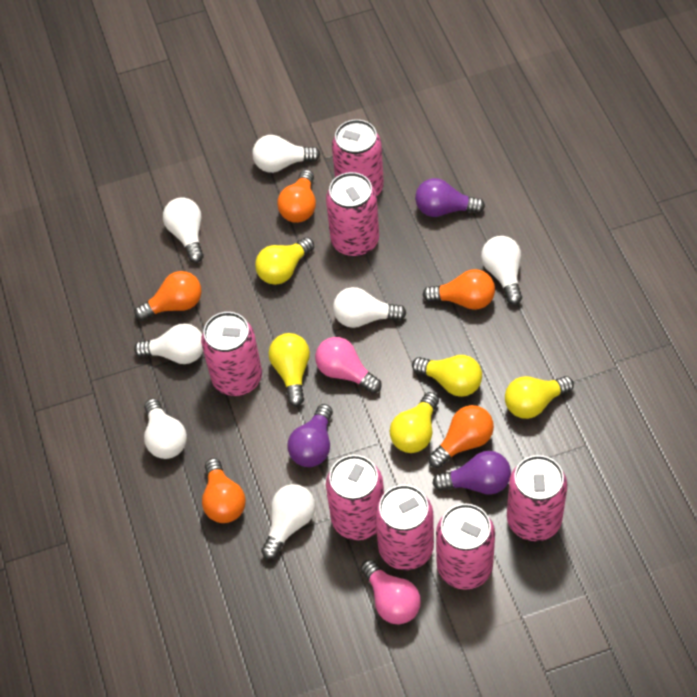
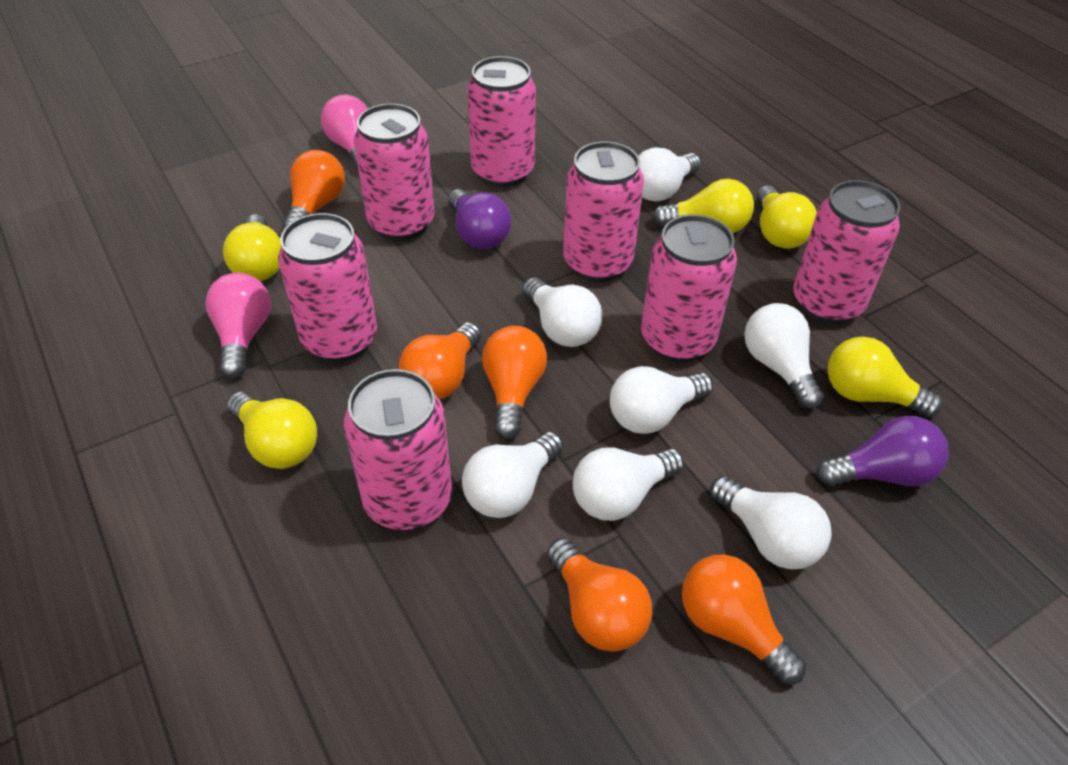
purple light bulb: [287,404,333,467] [415,178,485,217] [432,451,511,495] = 3 -> [448,189,512,249] [817,416,949,486] = 2

